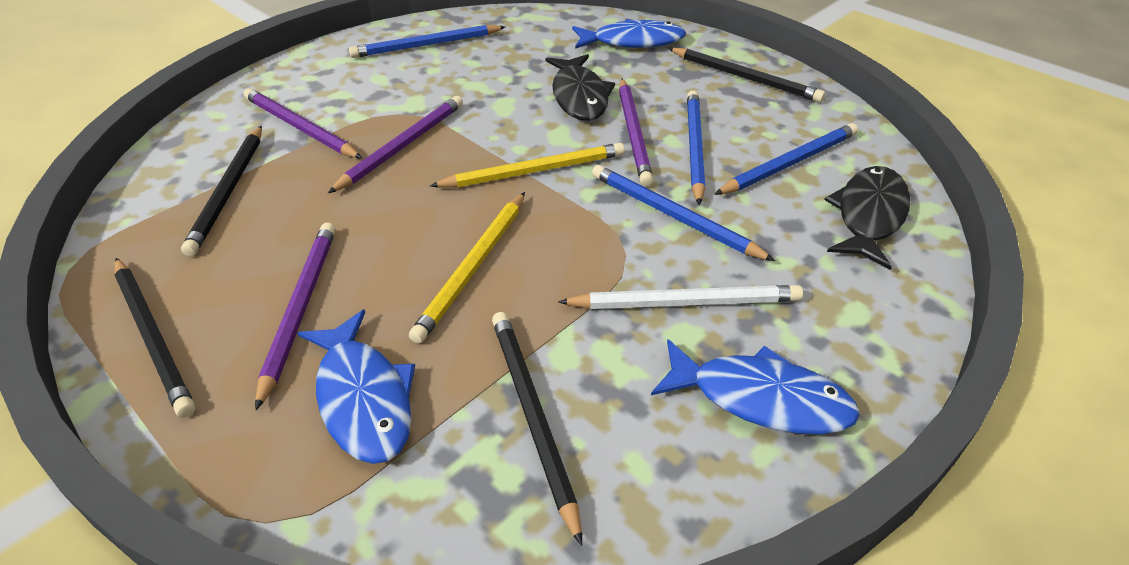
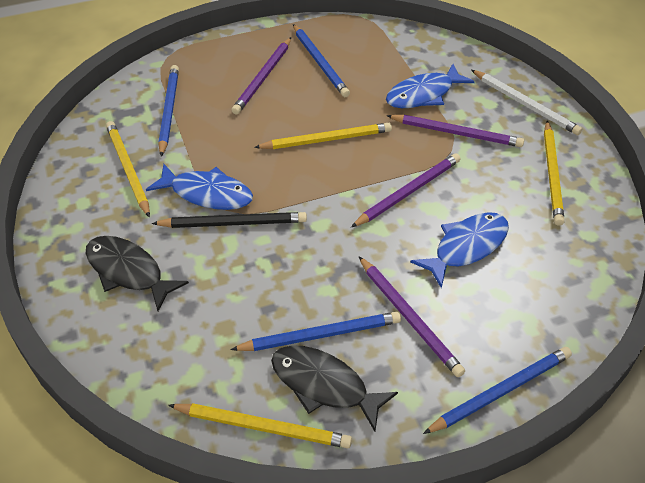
black pencil: [115,258,195,418] [181,126,262,256] [492,312,582,546] [668,48,825,102] = 4 -> [151,212,307,228] = 1
yellow pencil: [409,192,525,343] [430,143,625,188] = 2 -> [106,121,150,218] [168,403,352,449] [254,123,392,149] [544,121,565,226] = 4

